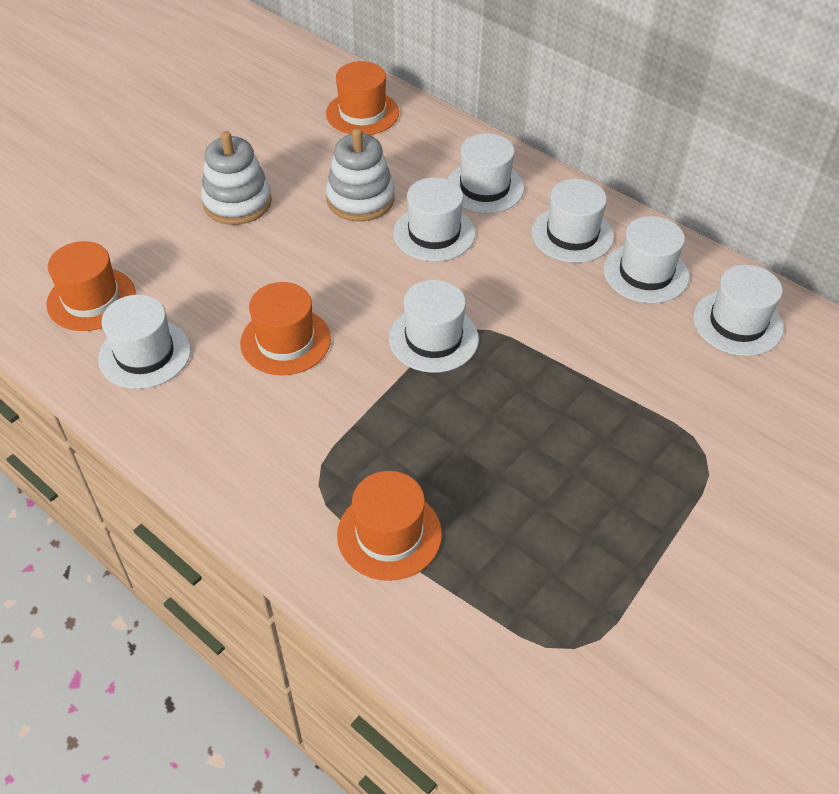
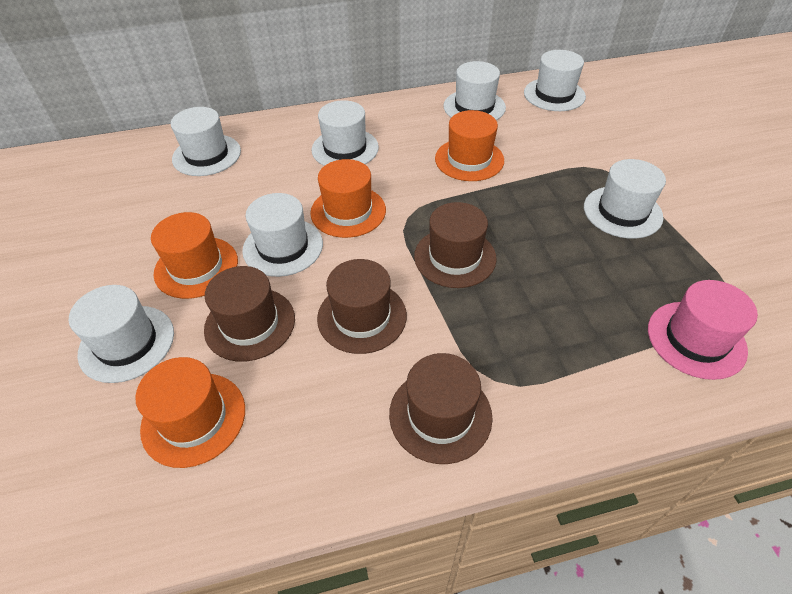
brown hat: none = 0 -> [204,266,295,362] [317,259,407,354] [389,353,493,464] [414,202,497,288] = 4
pink hat: none = 0 -> [648,280,758,380] = 1
white stacking toy: [201,131,272,225] [326,128,395,222] = 2 -> none = 0

